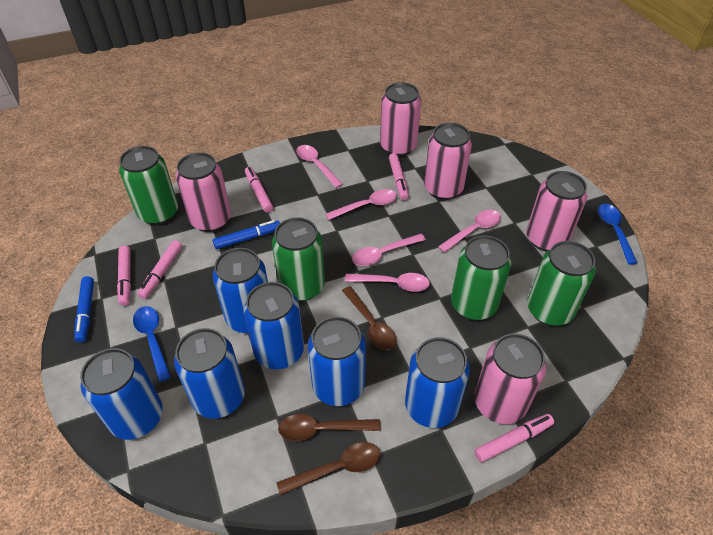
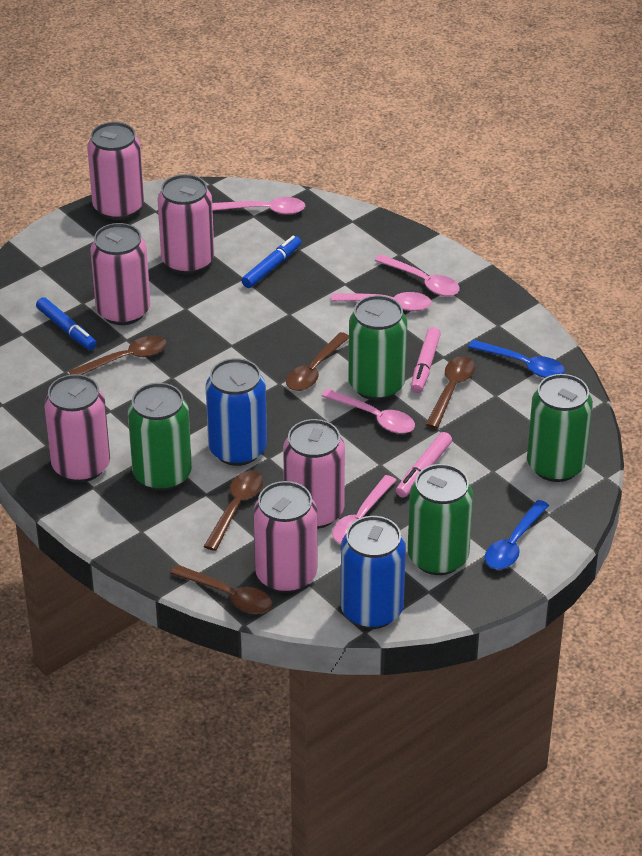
blue can: [80,348,163,440] [174,328,245,419] [213,248,268,333] [244,282,304,369] [308,316,366,406] [405,337,470,428] = 6 -> [206,358,267,466] [341,516,406,629] = 2
brown spoon: [276,442,380,495] [278,414,381,441] [342,286,397,350] = 3 -> [69,336,167,375] [170,565,272,614] [204,471,263,551] [286,332,349,391] [426,356,475,429] = 5
pink can: [176,152,231,232] [380,82,421,156] [424,123,472,200] [474,333,546,424] [526,171,587,252] = 5 -> [44,374,110,482] [87,122,144,220] [90,223,150,325] [157,174,214,275] [253,481,317,593] [283,419,345,529] = 6
pink marker: [117,245,131,306] [138,240,182,299] [245,167,273,213] [389,153,409,200] [474,414,554,462] = 5 -> [396,432,452,498] [411,327,441,393] = 2

